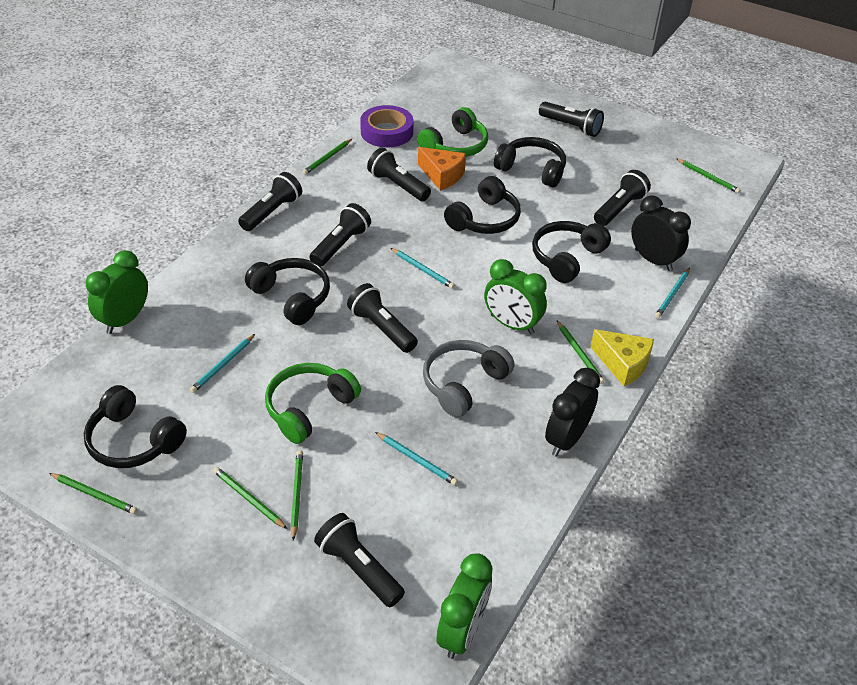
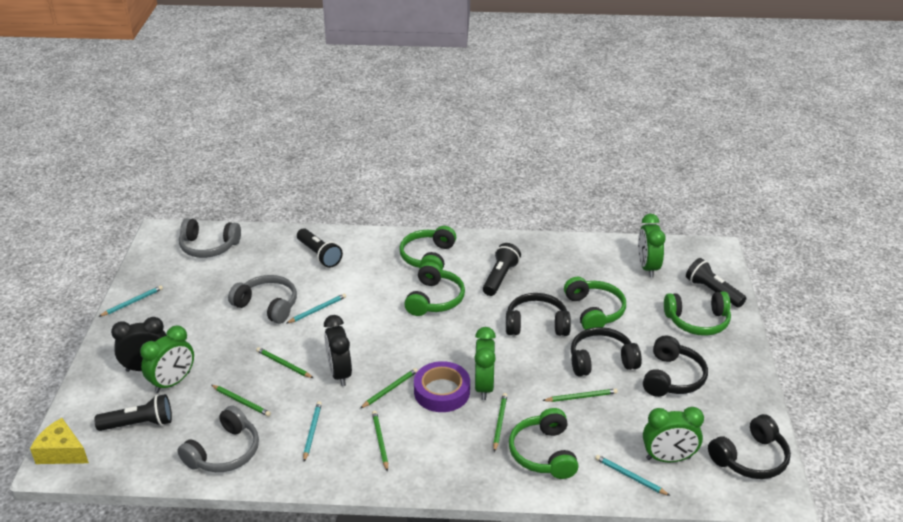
black flashlight: [238,172,302,231] [309,203,371,266] [314,513,405,607] [347,283,418,353] [367,148,431,201] [539,102,604,137] [594,170,651,226] = 7 -> [94,394,172,431] [297,228,343,268] [483,243,521,296] [686,258,746,308] = 4
black headphones: [84,385,187,468] [245,258,330,325] [444,176,521,234] [494,137,566,187] [532,221,611,283] = 5 -> [506,293,571,336] [571,327,642,377] [643,335,708,397] [708,414,791,479] = 4
green clock: [86,250,148,334] [437,553,493,659] [484,259,547,334] = 3 -> [140,325,194,393] [474,327,496,400] [638,214,666,277] [643,407,704,462] = 4
green headphones: [265,363,361,444] [417,107,488,157] = 2 -> [399,226,456,270] [404,262,465,316] [509,408,579,479] [564,277,626,330] [664,291,731,336] = 5
grey headphones: [423,340,515,417] = 1 -> [177,405,259,472] [179,218,241,258] [228,275,297,324] = 3
orange cheese: [418,147,466,191] = 1 -> none = 0

